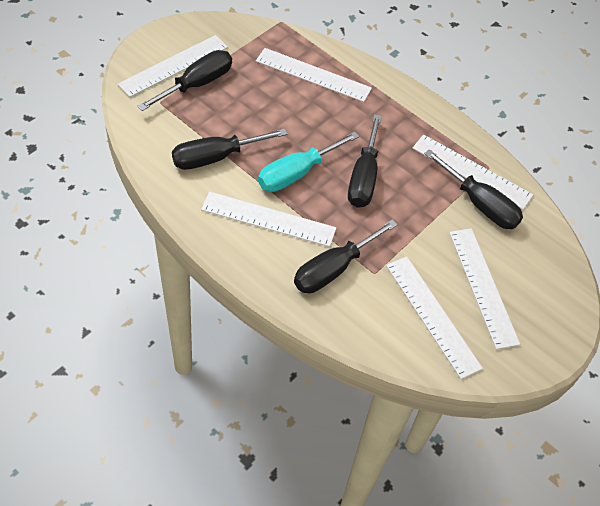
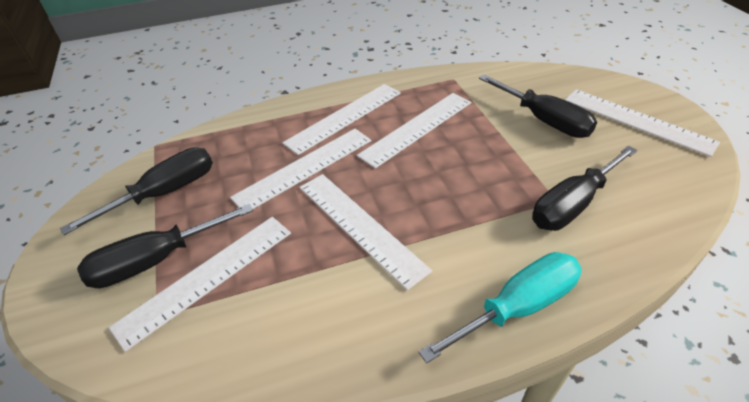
black screwdriver: [137,50,232,111] [172,128,288,170] [294,219,398,293] [348,114,382,208] [424,149,523,229] = 5 -> [60,148,213,235] [77,203,253,288] [479,75,597,138] [532,146,637,231] = 4

